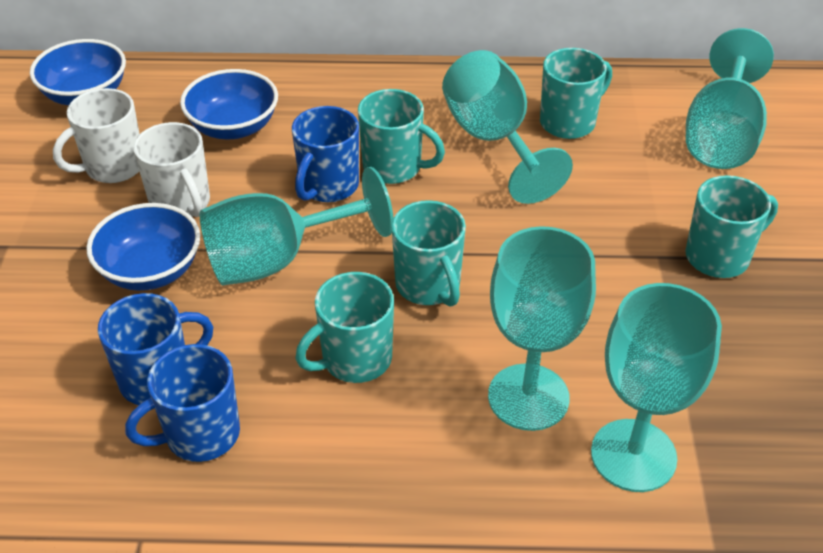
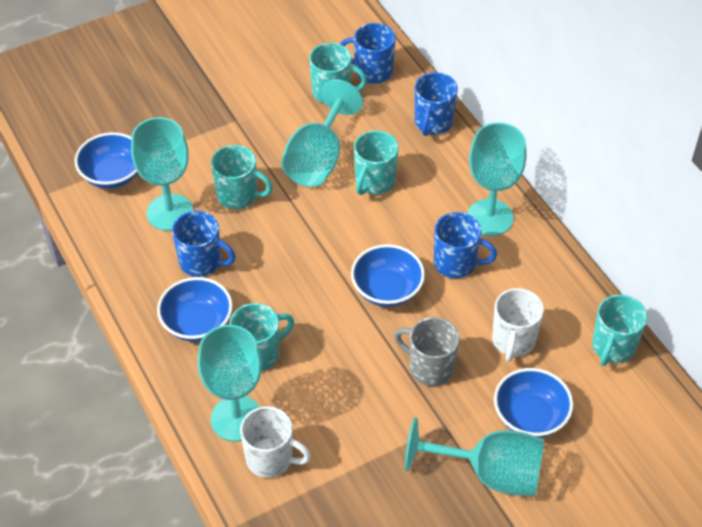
blue bowl: [30,39,126,105] [86,203,200,291] [180,69,278,140] = 3 -> [75,132,138,189] [157,277,233,342] [351,244,425,307] [494,368,573,438] = 4
blue mug: [98,293,213,405] [125,344,240,462] [292,106,359,202] = 3 -> [172,211,236,277] [340,23,396,84] [414,72,458,136] [434,212,497,278] = 4
grey mug: none = 0 -> [394,317,460,386] = 1

